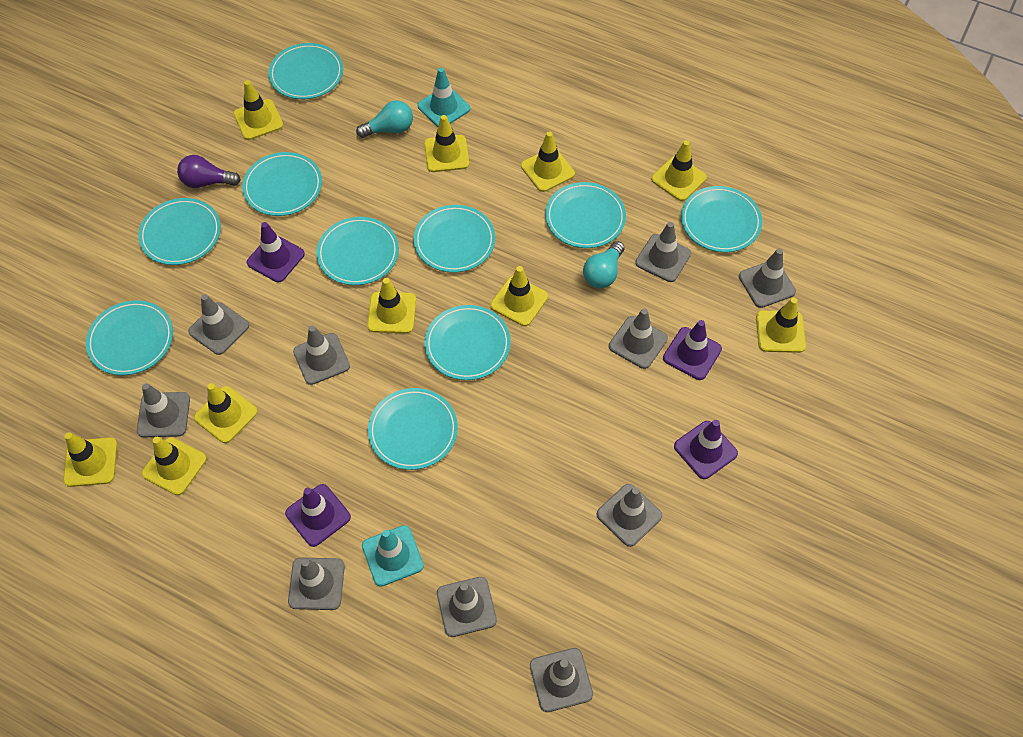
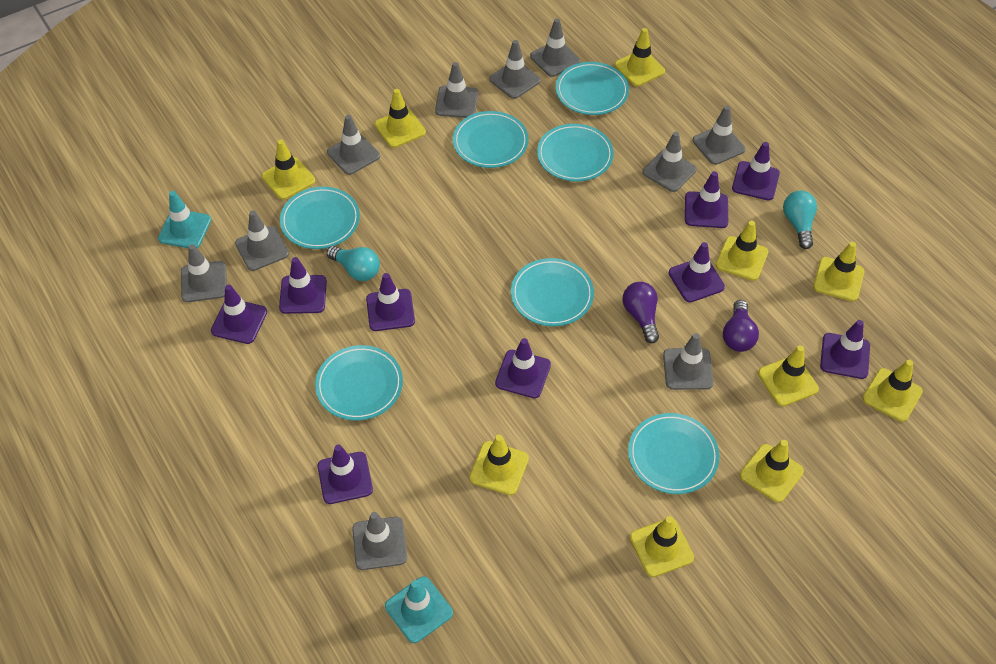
purple light bulb: [177,155,241,188] = 1 -> [623,282,659,343] [723,300,759,352] = 2
purple traffic cone: [247,222,305,282] [285,484,351,547] [663,320,722,380] [674,420,738,479] = 4 -> [211,284,267,344] [279,257,327,314] [318,445,373,504] [366,273,415,331] [495,338,551,398] [669,242,725,302] [685,171,728,228] [732,142,780,200] [820,320,870,379] = 9
turquoise plate: [86,300,173,375] [138,198,221,265] [242,152,322,216] [268,43,343,99] [316,217,399,285] [368,388,458,470] [414,205,495,273] [425,305,511,380] [545,182,626,248] [681,186,762,252] = 10 -> [280,187,360,249] [315,345,403,421] [453,111,529,168] [511,258,594,326] [537,124,614,182] [556,62,629,115] [628,413,719,494] = 7

